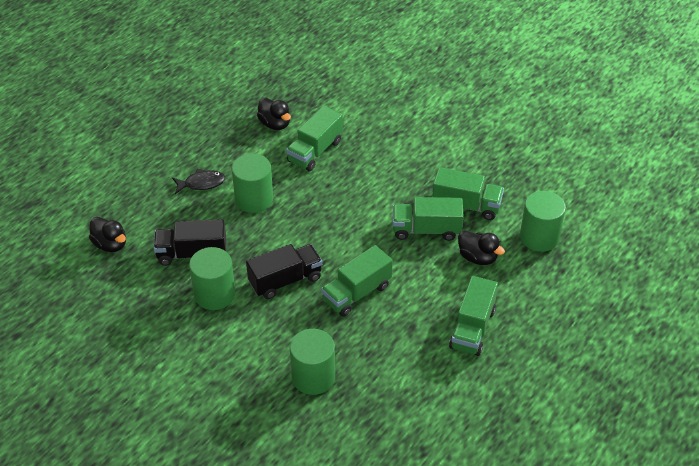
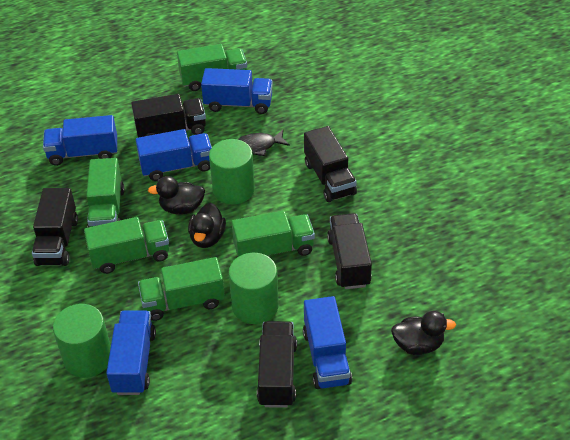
black truck: [154,219,226,266] [246,244,322,299] = 2 -> [32,188,78,266] [131,94,206,138] [257,321,297,408] [304,126,357,202] [327,213,372,289] = 5
blue truck: none = 0 -> [43,115,117,166] [106,310,156,395] [136,129,212,181] [201,68,273,114] [303,296,352,389] = 5
green cylinder: [189,247,235,310] [232,154,273,213] [290,329,335,395] [520,191,566,252] = 4 -> [53,304,111,378] [209,139,255,204] [228,253,279,324] = 3

